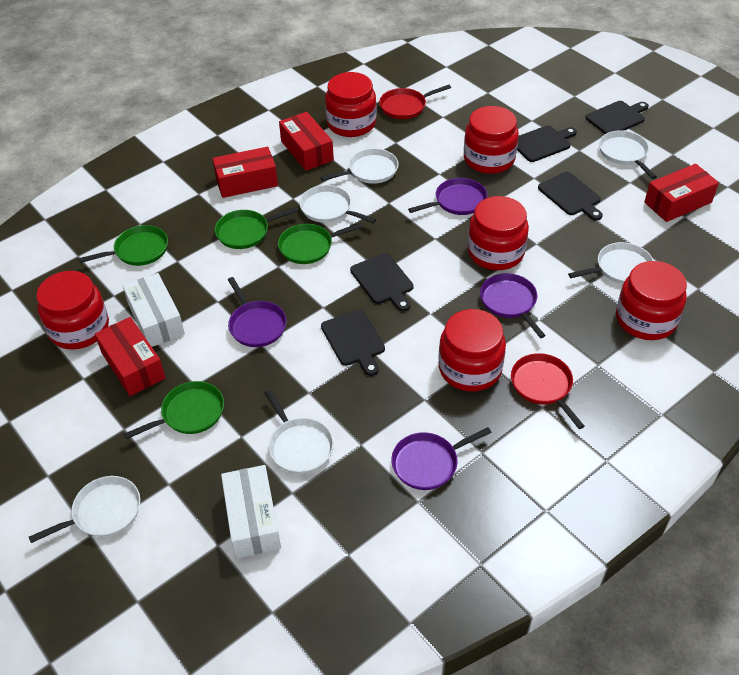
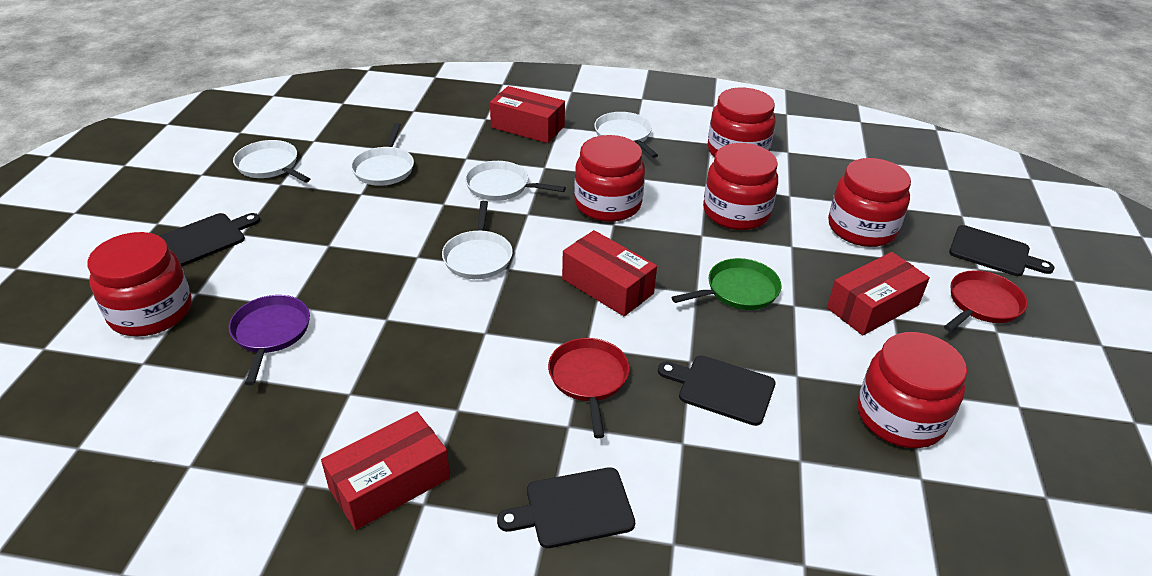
black cutting board: [321,310,385,376] [350,253,414,312] [517,125,577,162] [538,172,603,221] [586,101,649,134] = 5 -> [160,213,260,267] [497,467,635,548] [658,355,775,426] [949,225,1055,276] = 4
green pan: [79,225,168,266] [124,381,224,439] [215,207,299,249] [278,223,364,264] = 4 -> [671,258,781,310] = 1
purple pan: [228,277,287,347] [391,427,492,490] [408,178,487,215] [480,273,546,338] = 4 -> [229,295,310,385] = 1
white box: [123,273,185,347] [221,465,281,558] = 2 -> none = 0
white pan: [29,476,140,543] [265,390,334,474] [300,185,376,223] [321,148,399,184] [568,242,653,284] [599,130,657,179] = 6 -> [233,140,310,183] [351,123,414,186] [442,201,513,279] [465,161,566,201] [594,112,658,158] = 5

